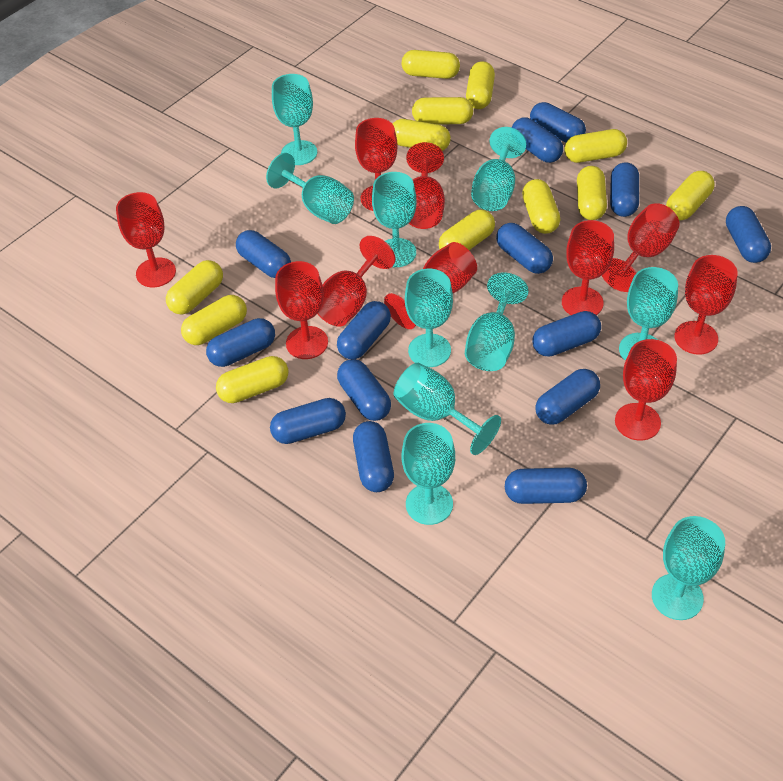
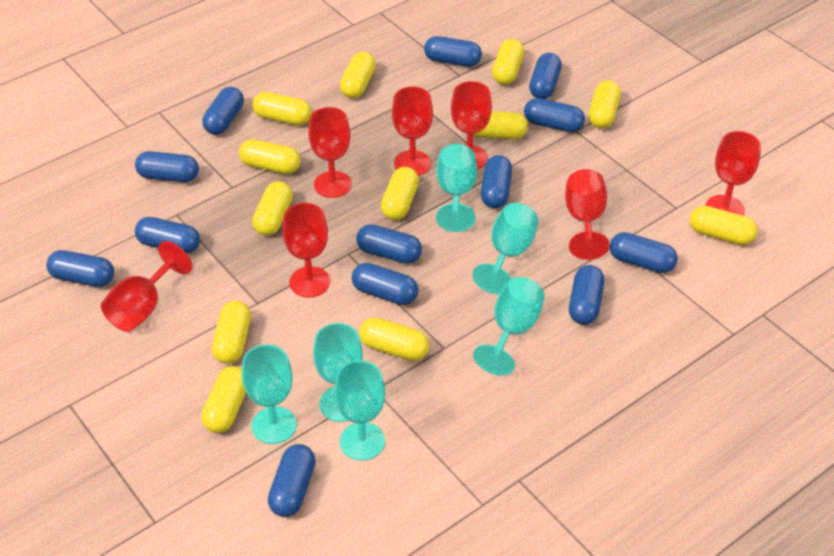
blue capsule: [206,318,275,367] [236,230,291,278] [270,398,346,444] [337,301,391,359] [337,359,391,421] [353,421,394,492] [496,223,553,274] [505,468,587,504] [512,118,563,163] [530,102,586,142] [532,311,601,357] [536,369,600,425] [610,162,639,217] [726,206,771,263] = 14 -> [47,250,114,287] [135,151,199,182] [135,217,200,254] [202,87,244,135] [268,444,316,517] [352,263,418,305] [356,224,422,264] [424,36,482,67] [481,155,512,208] [524,98,585,132] [529,53,562,99] [569,265,604,325] [610,232,678,273] = 13
red goblet: [116,192,176,288] [275,261,328,359] [317,236,396,327] [355,118,398,211] [384,242,477,329] [406,142,445,229] [562,220,614,315] [602,203,680,292] [615,339,677,441] [674,255,738,355] = 10 -> [101,241,192,332] [282,203,330,297] [308,107,352,198] [392,86,433,176] [451,81,492,170] [565,169,610,260] [706,131,761,215] = 7
turquoise goblet: [266,153,354,224] [272,74,317,165] [372,172,416,267] [394,363,501,455] [402,423,455,525] [405,269,453,367] [465,272,529,371] [471,127,527,211] [619,267,678,361] [652,516,725,620] = 10 -> [242,344,297,444] [313,323,363,422] [334,360,385,461] [436,144,477,232] [472,203,539,294] [473,277,545,376] = 6

